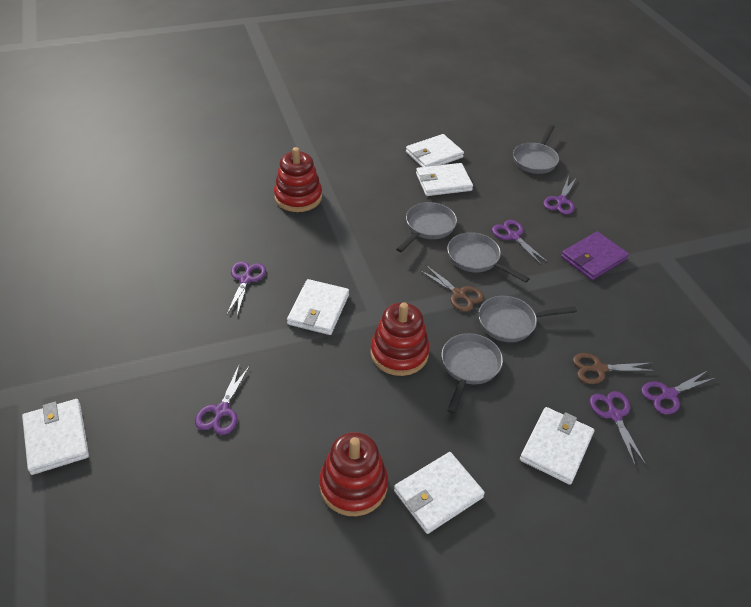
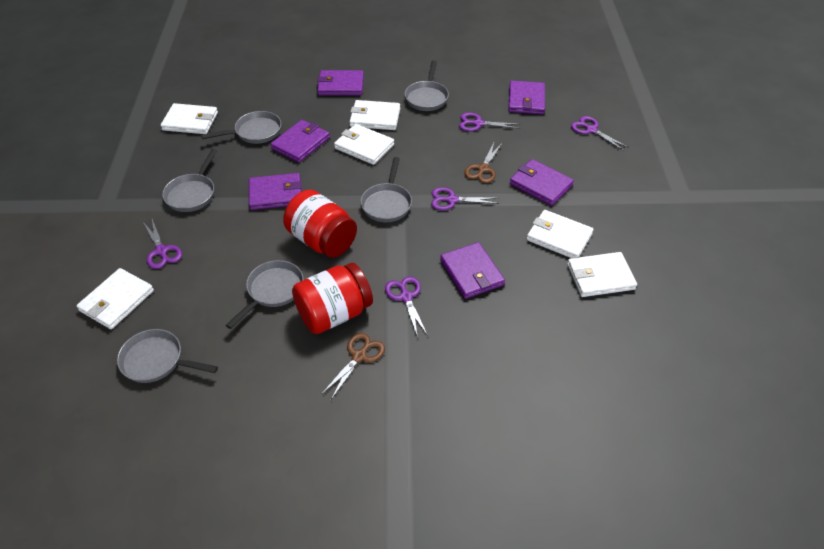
grey pan: [396,202,457,252] [442,333,503,414] [447,232,530,283] [478,296,577,342] [513,125,559,174] = 5 -> [117,329,218,383] [162,149,217,212] [201,111,281,144] [225,260,304,329] [360,157,412,222] [405,61,449,111] = 6
purple scissors: [195,365,250,435] [227,261,266,316] [492,220,548,265] [544,176,577,215] [590,391,646,465] [641,371,715,415] = 6 -> [143,219,182,269] [385,276,428,338] [431,187,499,210] [459,112,520,131] [571,116,629,151] = 5
purple wallet: [561,231,629,280] = 1 -> [249,173,302,210] [270,120,330,163] [317,70,364,96] [440,242,505,299] [508,81,545,115] [510,159,574,206] = 6
red jar: none = 0 -> [283,190,357,258] [292,263,373,334] = 2
red stacking toy: [274,147,322,212] [319,432,388,516] [370,302,430,376] = 3 -> none = 0

